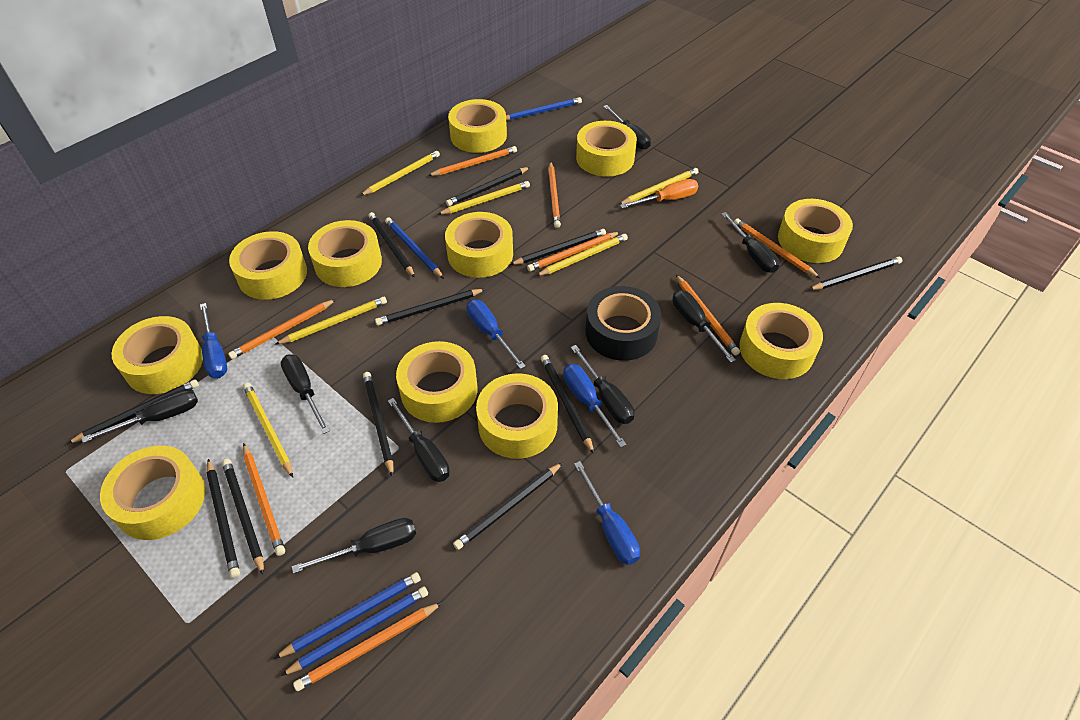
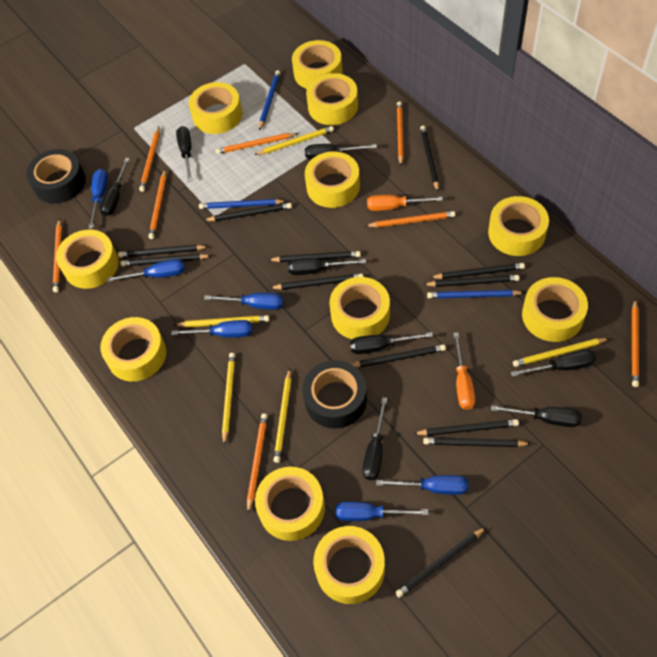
black pencil: [67,379,199,444] [207,459,240,578] [222,459,264,575] [363,372,393,477] [368,212,415,278] [375,289,485,326] [446,167,530,206] [453,462,563,550] [510,229,606,265] [541,355,594,454] [809,257,902,290] = 11 -> [118,245,209,258] [121,254,211,267] [204,203,292,221] [269,251,361,262] [271,273,364,290] [352,344,446,367] [395,527,486,598] [413,419,519,436] [420,126,439,191] [423,275,520,287] [423,437,531,447] [430,263,525,279] = 12
black tape: [586,286,661,361] = 1 -> [26,149,86,204] [302,360,367,428] = 2
blue pencil: [274,572,421,659] [281,586,428,676] [385,217,444,279] [506,97,582,120] = 4 -> [199,199,286,209] [259,70,280,131] [427,290,525,298] = 3
blue screwdriver: [200,303,227,378] [466,299,526,369] [563,364,627,447] [574,461,640,565] = 4 -> [89,169,108,229] [107,259,185,282] [171,320,253,338] [204,292,283,310] [335,502,429,521] [376,475,469,495] = 6
orange screwdriver: [620,179,698,209] = 1 -> [367,195,443,211] [453,332,475,410] = 2
yellow pencil: [243,383,293,478] [275,297,387,345] [360,151,440,196] [437,181,530,215] [536,234,628,276] [619,168,699,205] = 6 -> [175,315,270,327] [222,353,235,445] [254,126,334,155] [273,369,292,463] [513,338,610,367] = 5

